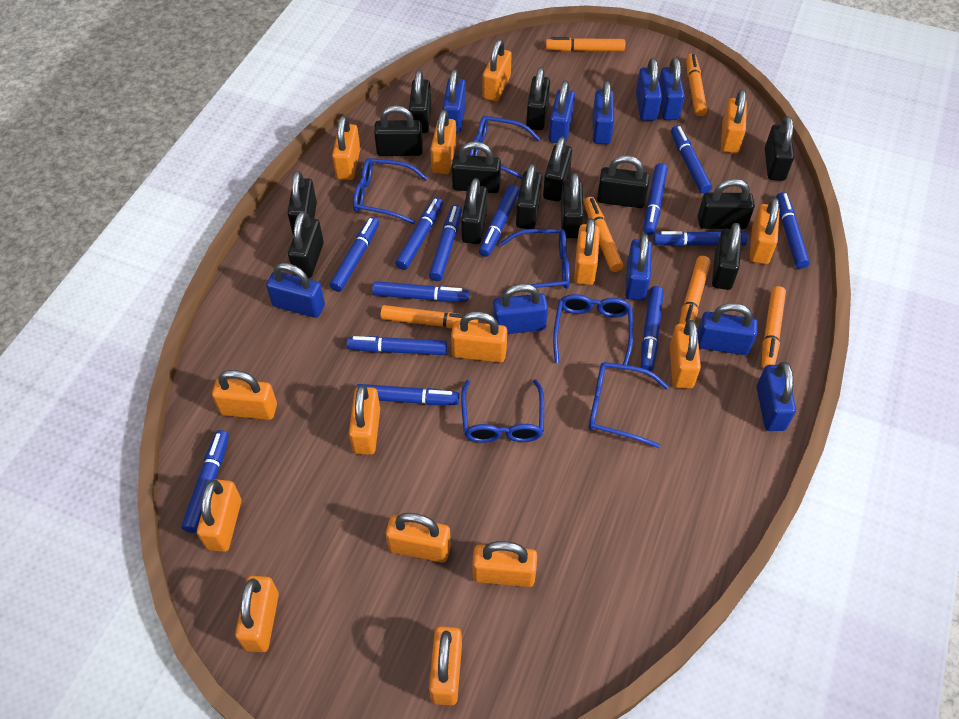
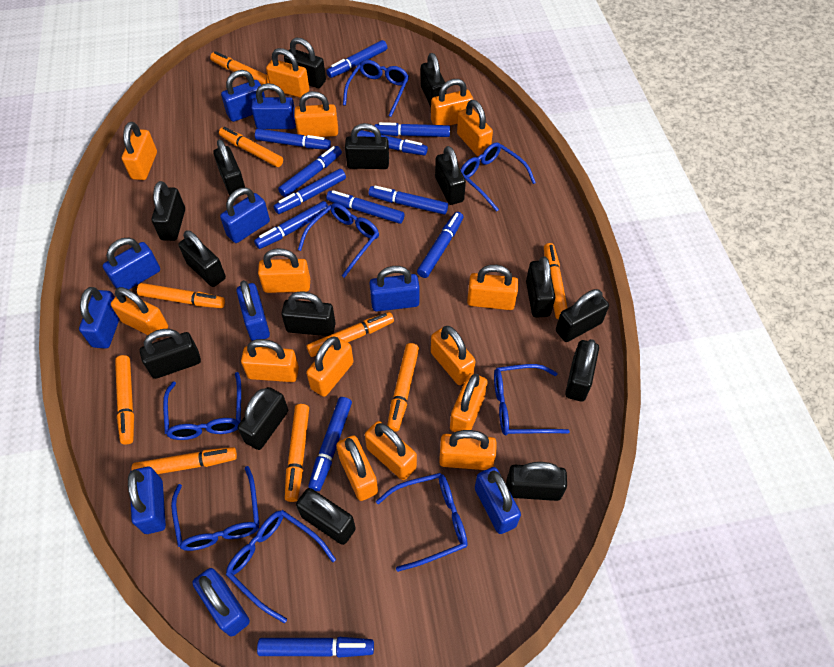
black padlock: [288,171,317,235] [288,211,324,278] [374,105,423,156] [409,70,431,133] [452,141,501,193] [461,178,487,244] [516,164,542,229] [526,67,550,130] [543,137,572,202] [561,173,584,238] [597,155,650,208] [698,179,755,229] [712,223,742,290] [765,116,794,181] = 14 -> [140,329,201,379] [152,181,185,241] [179,230,226,287] [213,139,245,196] [238,387,288,450] [281,292,336,336] [284,38,326,88] [296,488,356,545] [345,123,389,169] [421,53,446,107] [435,146,466,205] [506,462,567,501] [526,257,555,318] [556,289,609,342] [565,339,599,402] = 15
blue glasses: [353,158,428,224] [461,379,544,443] [469,116,540,180] [500,229,570,294] [553,294,633,370] [588,362,669,448] = 6 -> [163,372,241,440] [171,466,259,551] [226,510,336,623] [298,203,379,278] [343,60,409,117] [376,473,468,572] [460,142,536,212] [494,364,570,435] = 8
blue marker: [181,430,229,533] [330,217,379,292] [347,336,447,355] [356,384,459,405] [372,281,469,302] [395,197,443,270] [429,205,462,281] [479,185,519,257] [641,286,664,371] [643,163,668,235] [653,231,748,246] [671,126,712,194] [776,192,810,269] = 13 -> [254,201,330,249] [255,129,331,150] [257,637,374,658] [273,169,346,214] [278,146,342,197] [308,397,352,491] [326,40,387,78] [326,190,404,224] [357,130,428,155] [368,185,448,215] [374,122,450,137] [417,212,463,278] = 12
orange marker: [380,305,479,328] [546,37,625,52] [584,197,623,272] [679,256,711,324] [686,54,707,116] [761,286,786,369] = 6 -> [115,355,134,444] [131,447,237,474] [137,283,225,308] [210,51,269,85] [219,127,283,167] [285,404,309,502] [306,312,394,357] [387,343,419,432] [544,243,567,319] = 9

